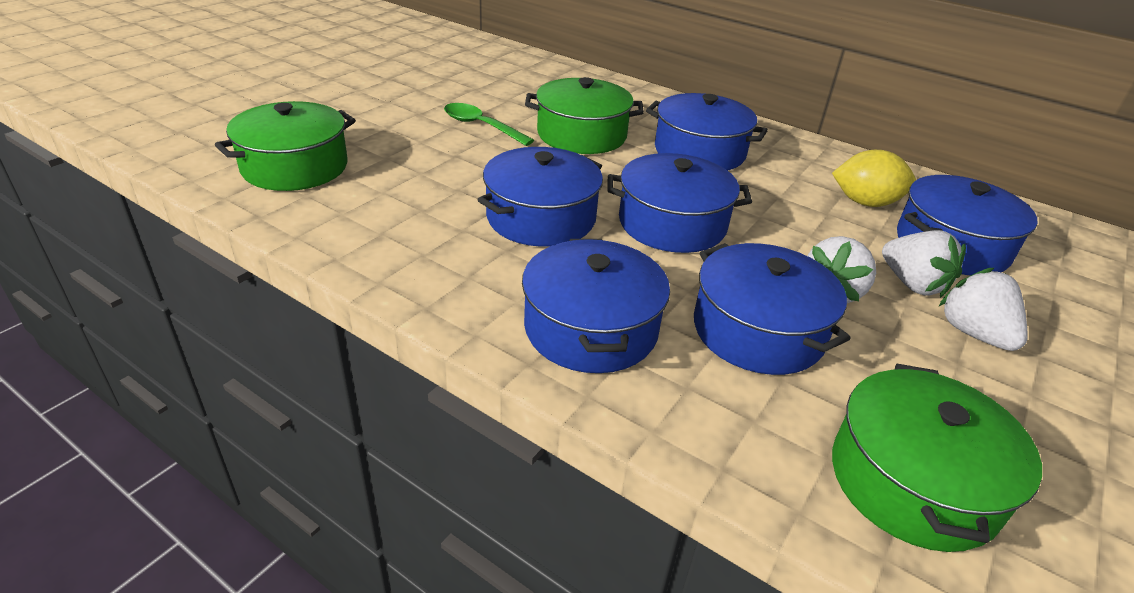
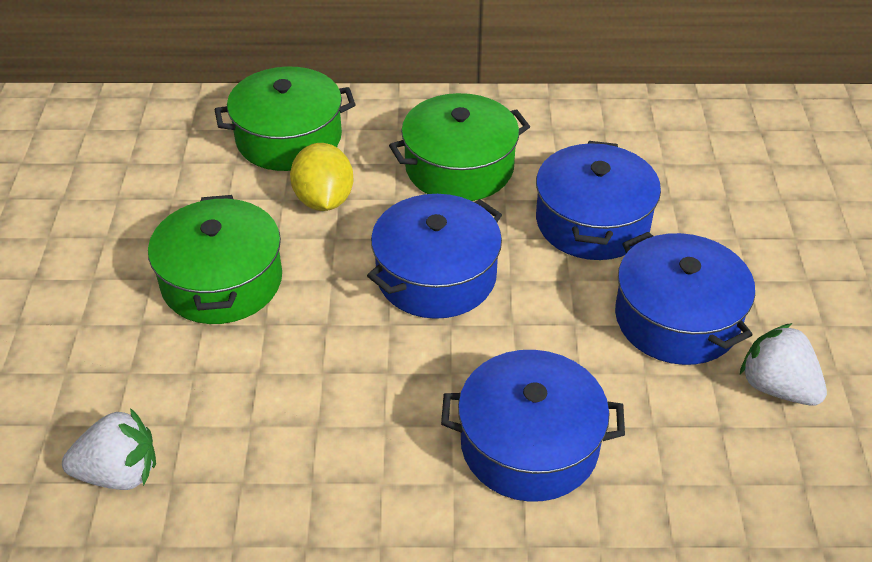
blue pot: [478,147,603,247] [522,239,670,373] [607,153,752,253] [646,93,768,171] [694,243,851,375] [897,175,1037,276] = 6 -> [367,194,502,319] [441,350,625,502] [536,141,661,260] [615,232,755,365] = 4
green spoon: [444,103,534,146] = 1 -> none = 0
white strawberry: [807,236,876,303] [882,230,966,298] [938,268,1027,351] = 3 -> [62,408,156,490] [740,323,827,406] = 2

